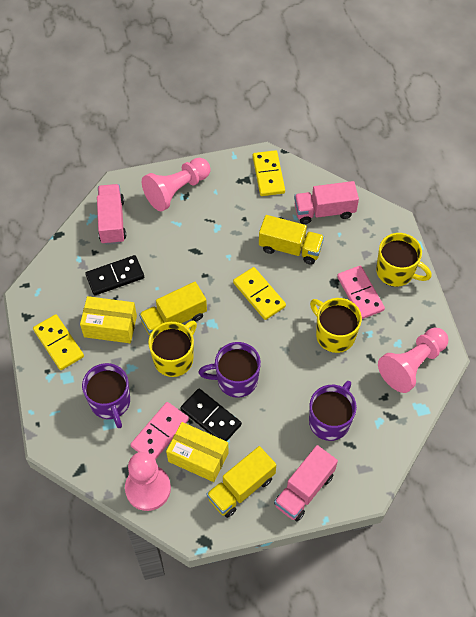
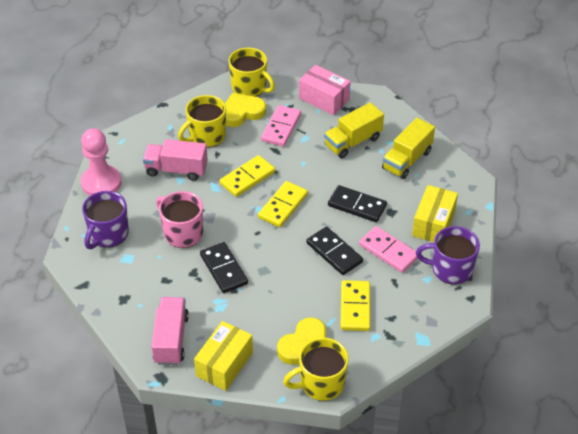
black domino: [85,255,144,295] [180,388,242,441] = 2 -> [200,242,248,293] [306,227,363,275] [328,185,387,222] = 3
pink box: none = 0 -> [299,65,351,115] = 1
pink mug: none = 0 -> [156,191,203,248] = 1
pink pawn: [125,452,171,511] [142,158,211,211] [378,328,448,393] = 3 -> [81,128,122,196] = 1
pink truck: [97,184,126,245] [274,445,338,522] [294,181,359,224] = 3 -> [143,139,208,181] [151,297,189,365] = 2
purple mug: [82,363,130,428] [199,342,261,398] [309,381,357,441] = 3 -> [82,191,129,249] [416,226,480,284] = 2
yellow heart: none = 0 -> [225,93,266,127] [277,317,326,365] = 2
yellow truck: [139,282,207,336] [206,446,276,518] [259,215,324,264] = 3 -> [324,102,384,158] [382,118,435,179] = 2

